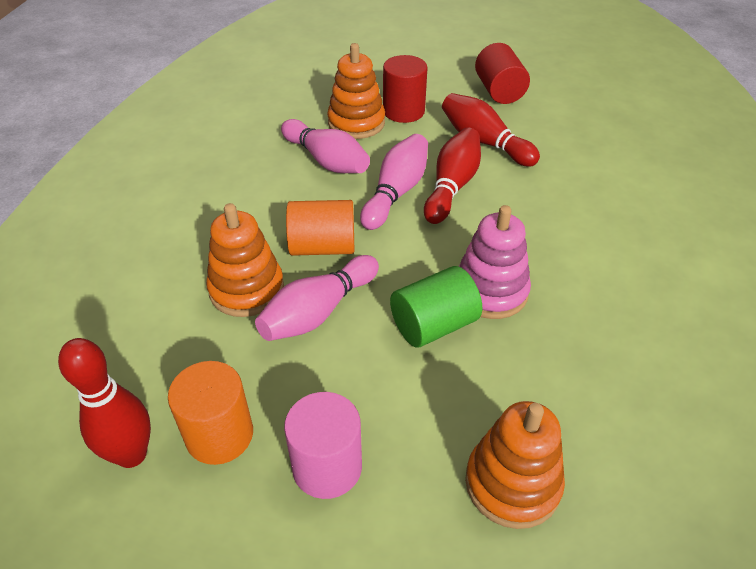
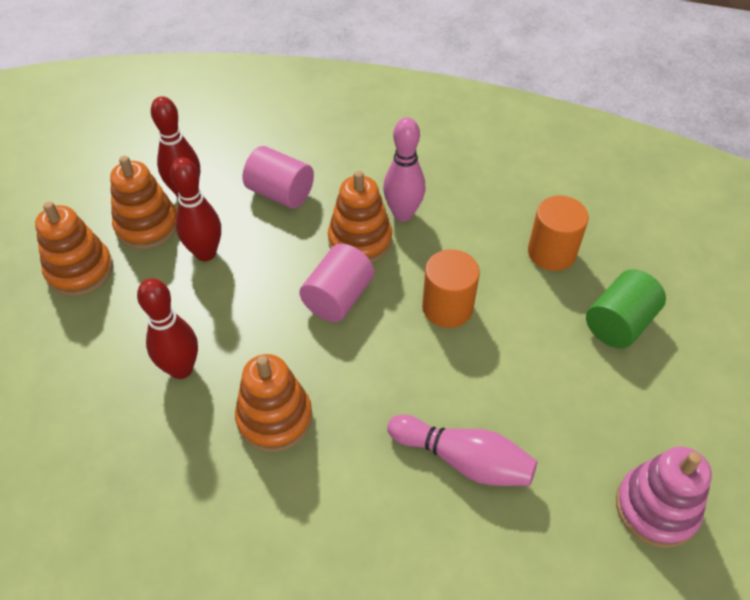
orange stacking toy: [206,203,284,317] [327,43,385,139] [465,401,565,529] = 3 -> [35,201,113,296] [110,156,177,249] [235,354,312,452] [328,171,392,263] = 4
pink bowling pin: [255,255,379,341] [281,119,370,173] [360,134,428,230] = 3 -> [383,117,426,221] [387,415,537,486] = 2
pink cylinder: [284,392,362,499] = 1 -> [243,146,314,209] [299,244,374,322] = 2
red cylinder: [383,55,428,123] [475,43,530,104] = 2 -> none = 0

